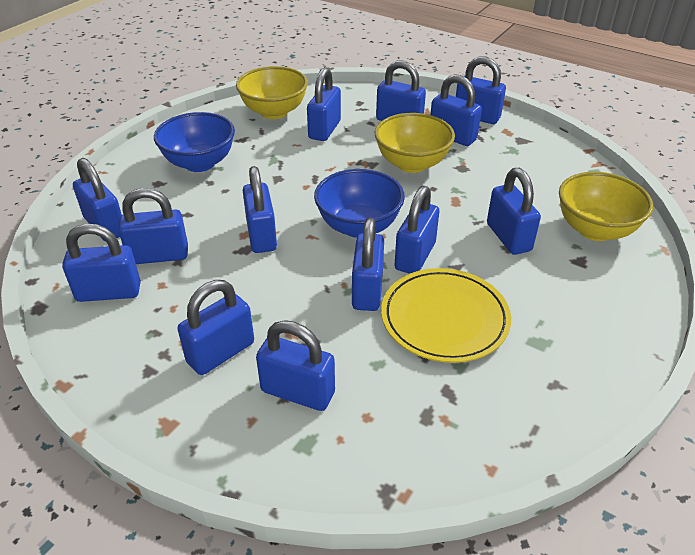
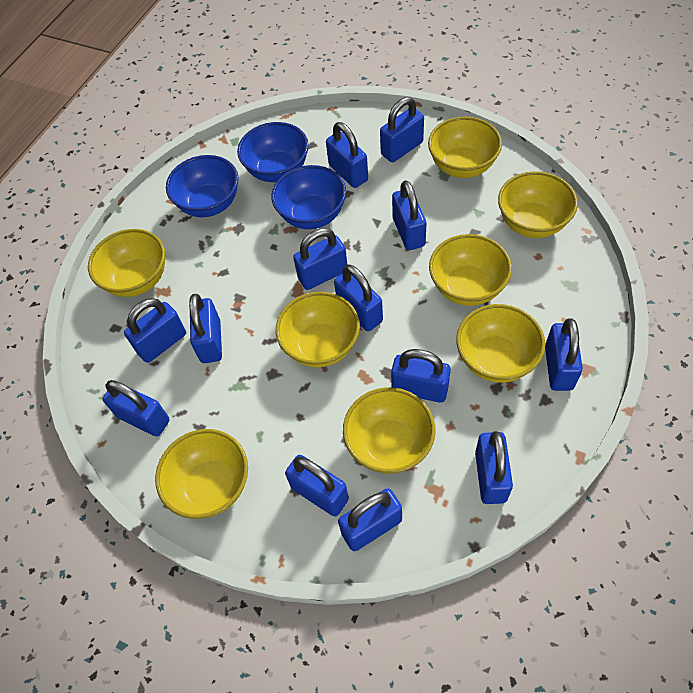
blue bowl: [154,112,235,172] [314,169,405,238] = 2 -> [166,155,238,217] [237,122,309,182] [272,165,346,229] = 3
yellow bowl: [236,66,308,119] [375,113,455,173] [559,172,653,241] = 3 -> [88,229,165,297] [155,429,248,519] [276,292,360,367] [343,387,436,474] [428,117,502,178] [429,234,512,306] [456,304,545,383] [498,171,578,238] = 8
yellow plate: [381,268,511,363] = 1 -> none = 0

